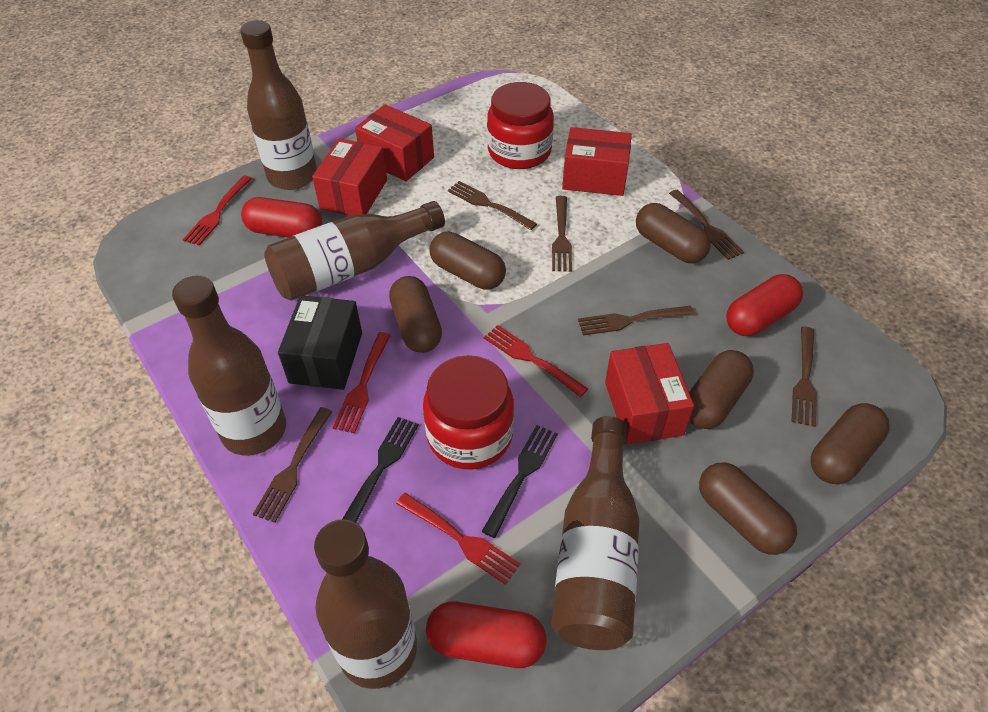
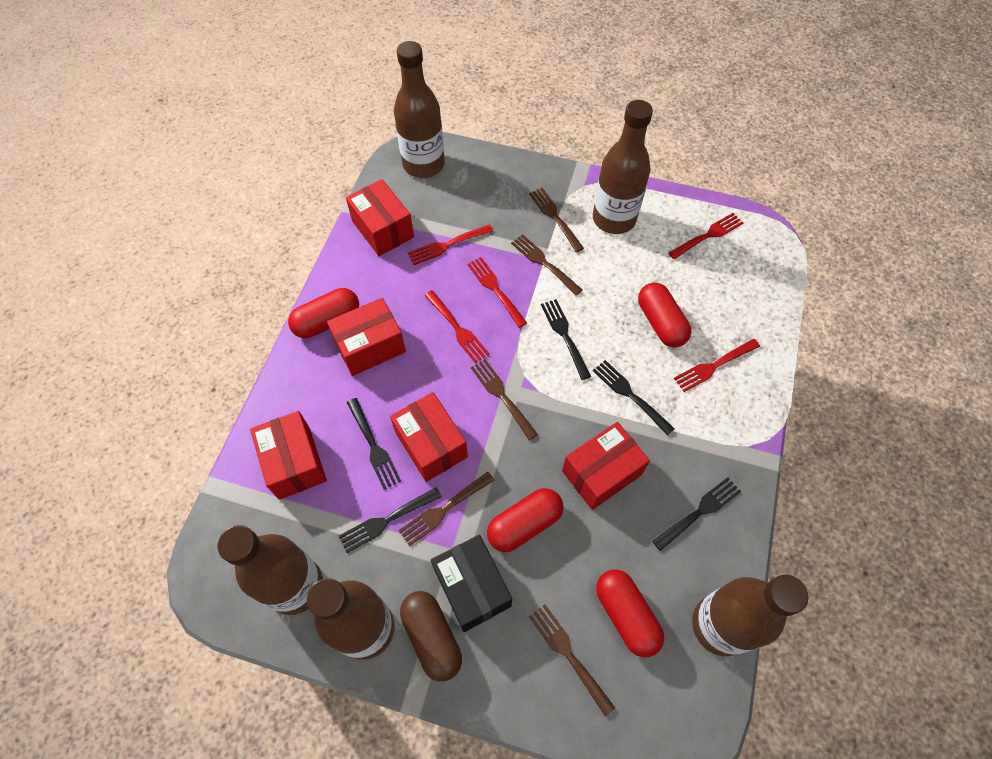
black fork: [343,417,419,523] [481,425,558,538] = 2 -> [339,487,442,553] [347,398,401,489] [541,299,591,380] [593,360,675,436] [652,477,741,551] = 5
brown capsule: [389,276,442,353] [429,232,506,290] [636,203,711,263] [689,350,754,429] [699,462,797,555] [811,403,890,484] = 6 -> [400,591,462,682] = 1
brown fork: [253,407,333,523] [448,181,537,230] [552,196,572,272] [578,306,694,336] [669,190,744,260] [791,327,817,427] = 6 -> [399,472,494,546] [471,359,538,440] [511,234,583,296] [529,188,584,252] [529,604,615,716] = 5
red box: [312,138,387,216] [355,105,434,181] [562,127,632,196] [605,343,694,445] = 4 -> [250,411,327,500] [327,298,406,376] [346,179,414,256] [390,392,468,482] [562,422,650,510] = 5
red capsule: [241,197,322,238] [426,602,546,668] [726,274,803,336] = 3 -> [288,288,359,338] [487,488,563,552] [596,569,664,657] [638,283,691,348] = 4
red fork: [183,176,252,246] [333,332,391,433] [396,493,521,585] [484,325,588,397] = 4 -> [408,224,493,265] [424,290,489,363] [467,257,527,328] [668,213,743,259] [674,339,760,392] = 5
red jar: [423,355,514,469] [487,82,554,169] = 2 -> none = 0

